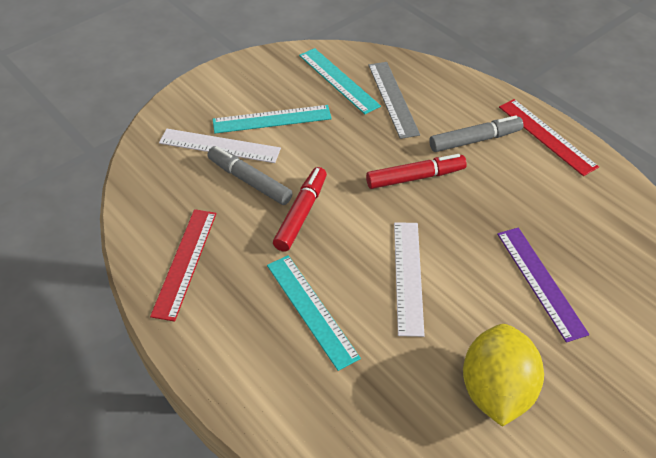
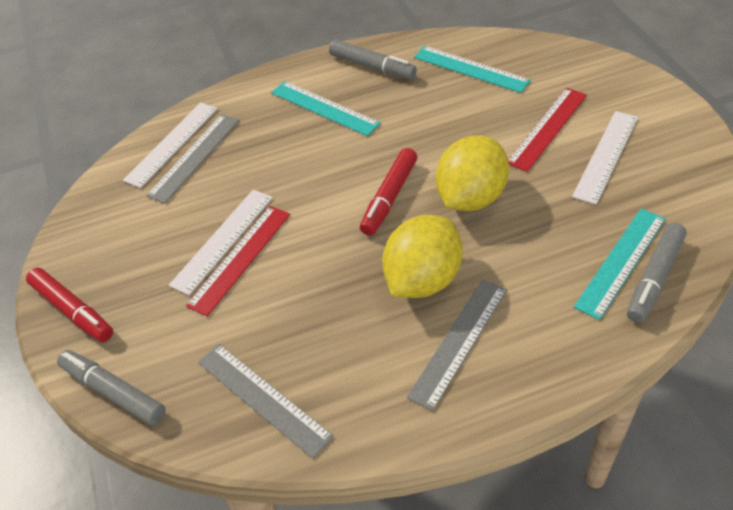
grey marker: [207,146,293,205] [429,115,523,152] = 2 -> [57,350,166,426] [329,40,417,79] [627,223,687,323] = 3
grey ruler: [368,62,420,139] = 1 -> [146,114,239,203] [198,344,334,459] [407,279,507,411] = 3
purple ruler: [497,227,589,343] = 1 -> none = 0
white ruler: [159,129,281,163] [394,222,425,337] = 2 -> [123,102,218,188] [169,190,273,295] [572,111,638,205] = 3
yellow lemon: [463,324,544,427] = 1 -> [382,215,463,298] [436,136,509,211] = 2

